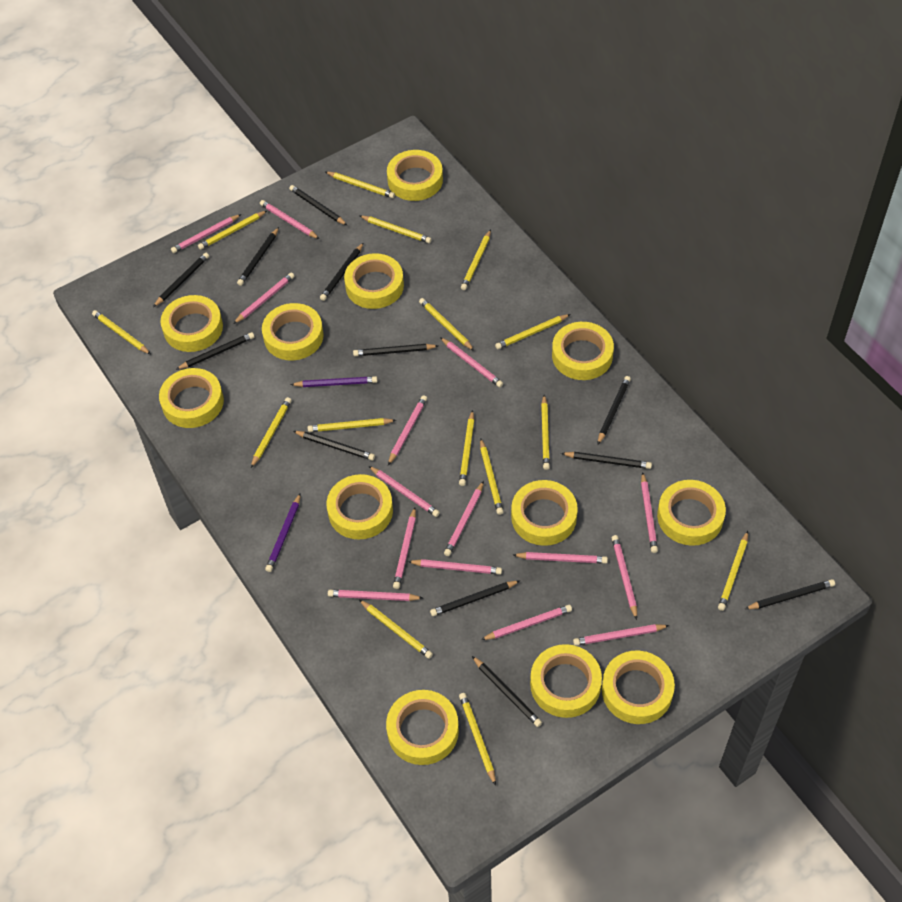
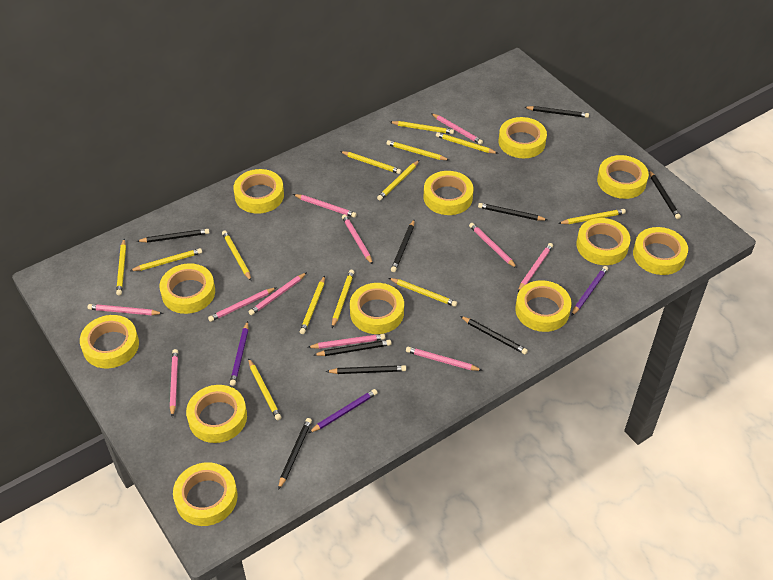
black pencil: [153,253,209,307] [175,332,254,370] [237,227,279,286] [289,185,347,225] [293,431,375,461] [320,243,363,301] [353,344,438,356] [430,581,520,616] [472,656,542,727] [561,452,652,469] [597,376,631,445] [745,579,835,609] = 12 -> [136,229,210,243] [278,418,312,490] [314,340,392,356] [326,365,406,374] [391,219,415,272] [460,316,528,354] [478,203,547,221] [524,106,589,118] [649,170,681,219] = 9
pink pencil: [171,214,241,253] [233,272,294,324] [260,200,319,239] [328,590,423,601] [369,466,440,517] [388,395,427,465] [393,507,416,589] [407,559,502,575] [440,337,503,387] [444,481,484,556] [481,605,572,640] [513,552,608,564] [573,624,670,646] [612,535,637,620] [641,472,658,553] = 15 -> [88,304,163,315] [170,349,178,417] [208,287,277,322] [248,272,307,315] [293,194,357,218] [307,334,385,349] [342,214,373,265] [406,347,483,371] [431,113,483,145] [469,223,517,268] [518,243,553,292] = 11
purple pencil: [265,493,301,572] [290,376,378,387] = 2 -> [230,321,248,386] [309,389,377,433] [571,266,608,316] = 3
yellow pencil: [92,310,151,354] [198,210,268,250] [251,397,292,468] [308,418,396,432] [326,172,395,198] [359,600,433,659] [360,216,432,243] [419,298,474,351] [459,410,474,486] [459,693,496,786] [461,229,491,290] [480,438,504,515] [495,314,570,349] [541,395,550,470] [718,531,748,611] = 15 -> [116,239,126,296] [130,248,202,271] [222,231,251,281] [248,358,281,420] [299,276,325,334] [332,270,354,328] [340,151,402,174] [377,160,419,201] [387,140,449,160] [389,278,457,307] [390,121,454,134] [436,132,498,154] [558,209,626,224] = 13

